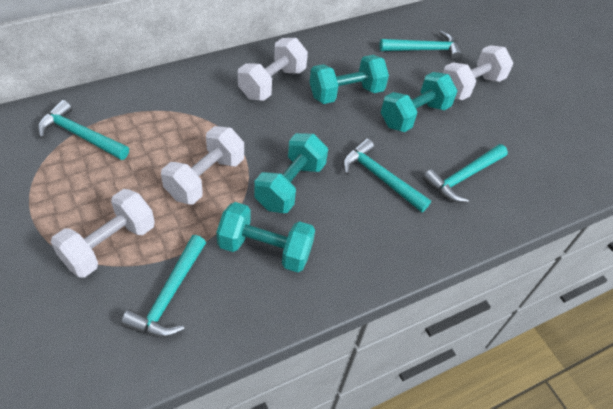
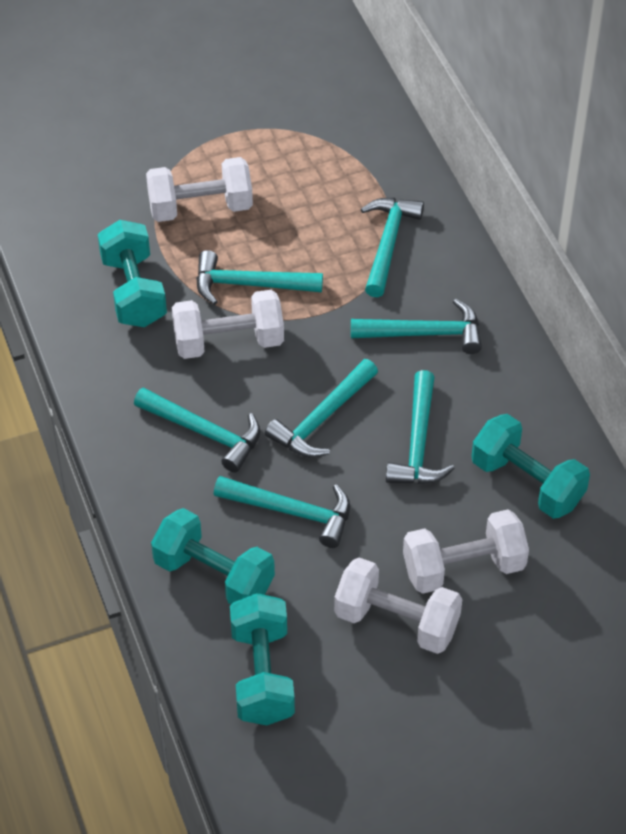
turquoise hammer: [38,100,129,160] [121,235,206,338] [343,138,431,212] [380,30,463,61] [423,144,508,203] = 5 -> [134,388,260,473] [196,250,323,305] [214,476,350,548] [265,359,378,458] [351,299,482,354] [361,198,424,297] [386,370,455,484] = 7

